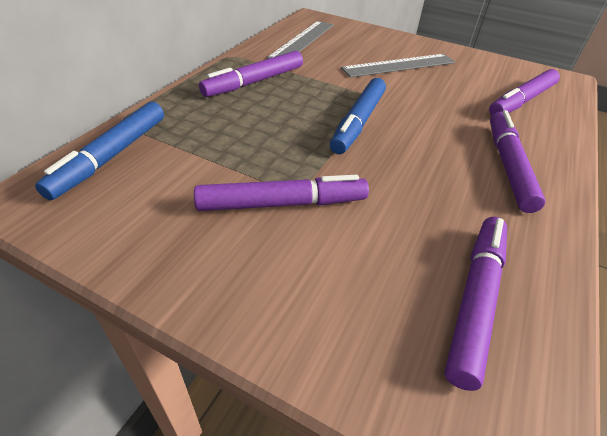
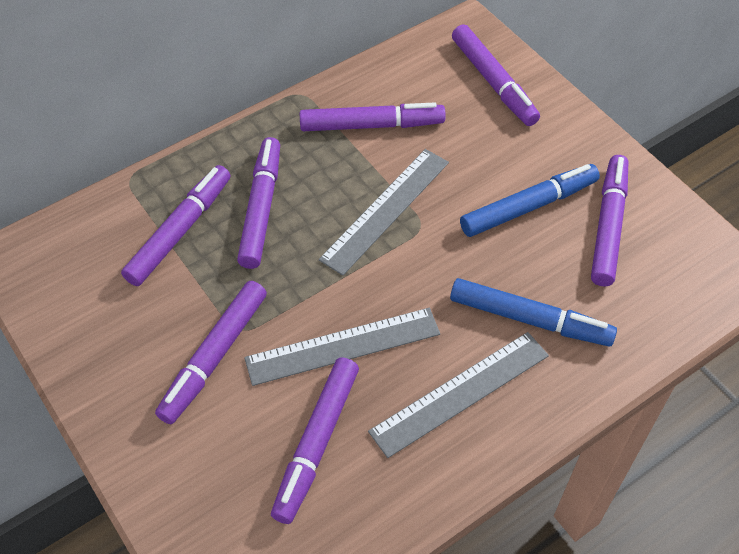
grey ruler: [267,21,333,59] [341,54,455,78] = 2 -> [244,308,440,386] [319,149,449,276] [368,332,549,458] = 3
purple marker: [194,175,369,211] [199,51,303,97] [444,217,507,391] [489,69,560,115] [490,110,546,213] = 5 -> [121,165,231,286] [155,281,267,424] [237,137,280,269] [271,358,359,524] [300,102,446,131] [452,24,540,126] [591,155,628,286] = 7

